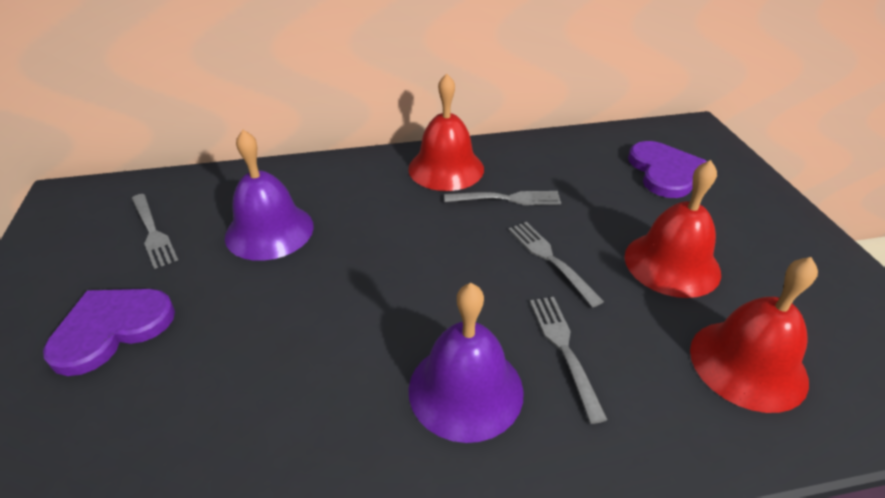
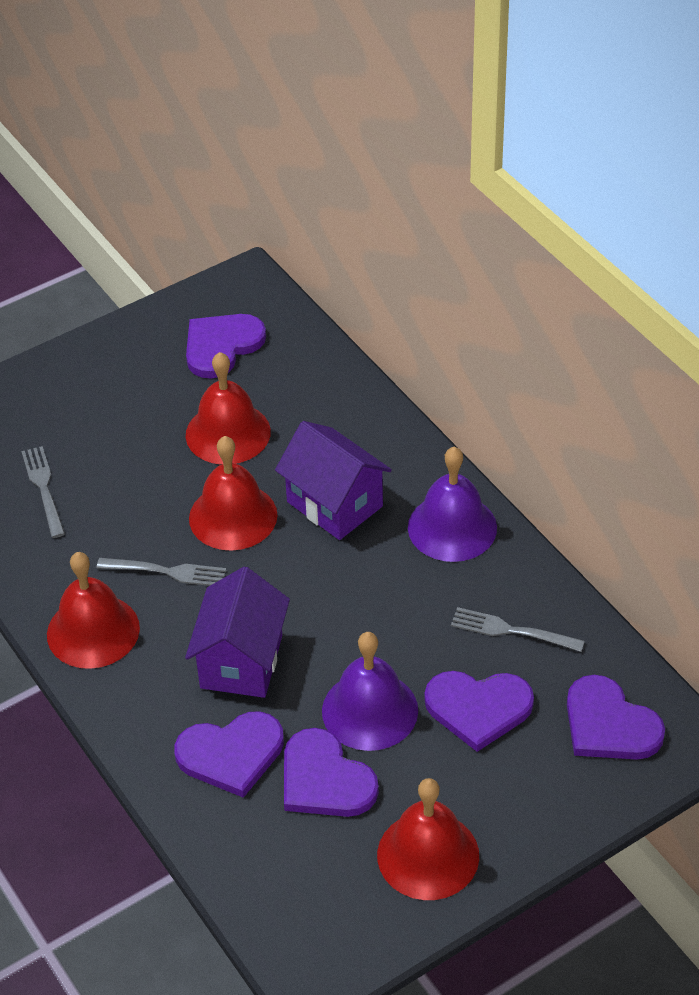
grey fork: [132,194,178,269] [444,191,561,205] [509,222,604,307] [530,297,608,424] = 4 -> [21,446,65,538] [97,558,226,586] [451,607,585,652] = 3
purple heart: [43,289,175,376] [628,141,707,198] = 2 -> [174,711,284,798] [186,314,266,379] [284,728,379,817] [424,671,534,752] [567,675,665,760] = 5
purple house: none = 0 -> [185,567,290,698] [275,421,392,540] = 2
red bell: [408,74,484,191] [624,160,721,298] [690,257,818,413] = 3 -> [47,552,140,669] [186,352,271,464] [189,436,278,551] [377,778,479,900] = 4

